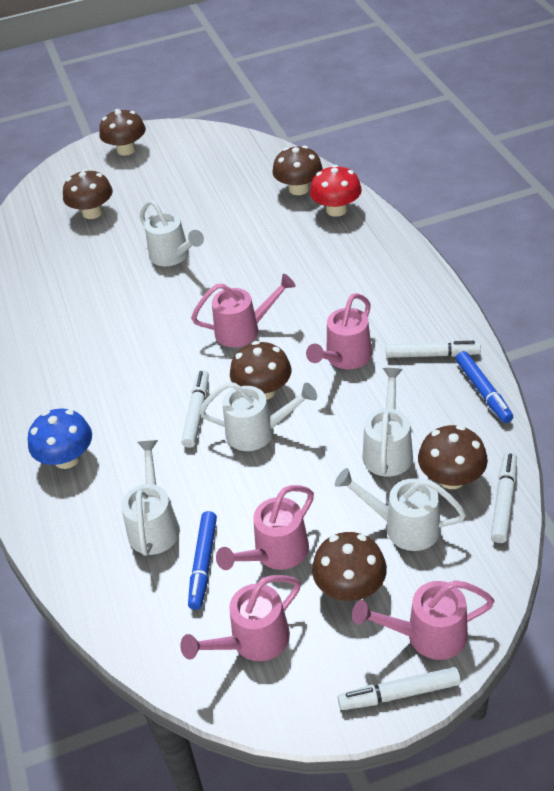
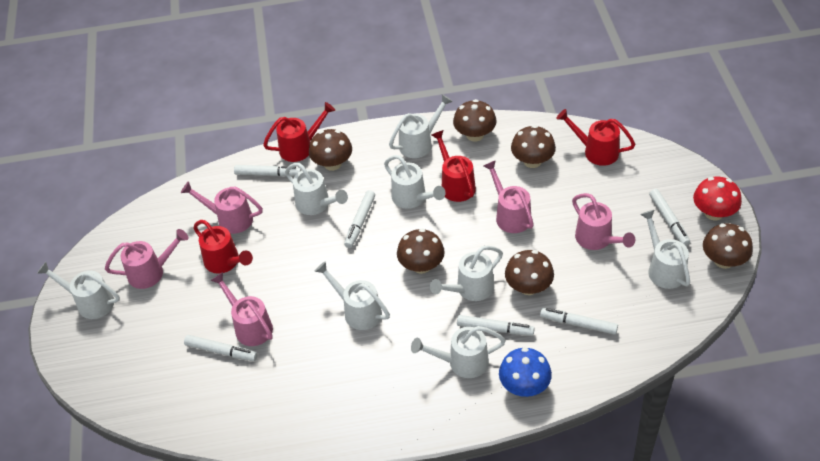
blue marker: [188,511,217,610] [456,351,513,423] = 2 -> none = 0
red watering can: none = 0 -> [193,220,253,274] [263,102,335,162] [432,130,476,202] [556,109,635,166] = 4
white marker: [181,370,209,448] [338,667,461,710] [386,341,481,358] [491,452,517,543] = 4 -> [184,335,258,361] [234,165,302,177] [344,190,375,248] [457,315,535,336] [540,308,618,335] [649,189,690,246] = 6
white watering can: [121,440,180,556] [140,200,204,266] [199,382,317,451] [335,468,466,551] [363,368,413,477] = 5 -> [37,262,120,319] [285,163,348,215] [314,261,390,330] [384,155,446,209] [389,94,453,158] [411,326,506,378] [430,246,503,301] [640,210,690,289] = 8

